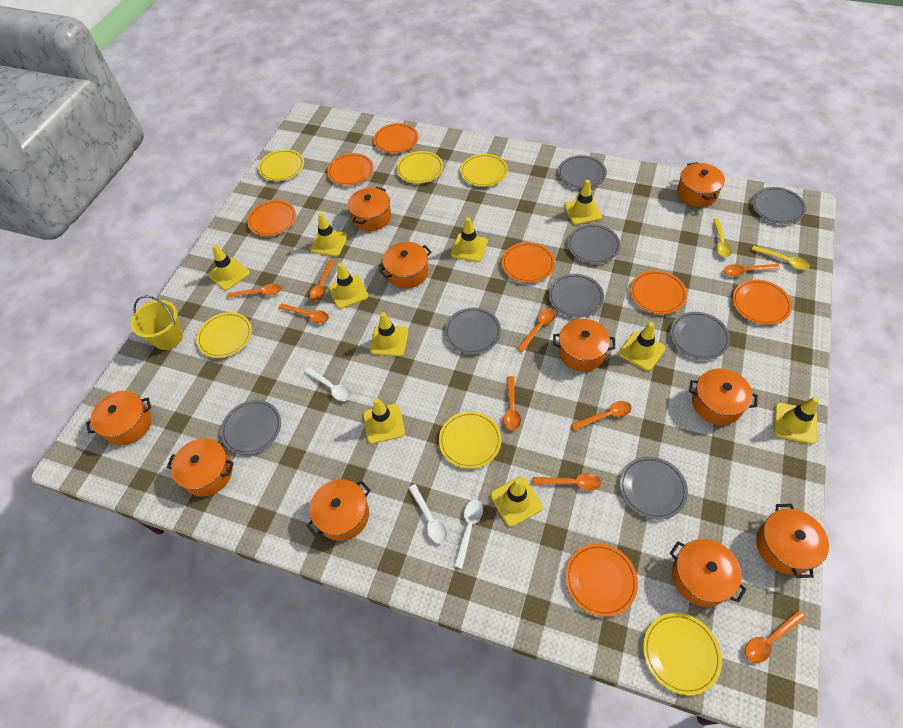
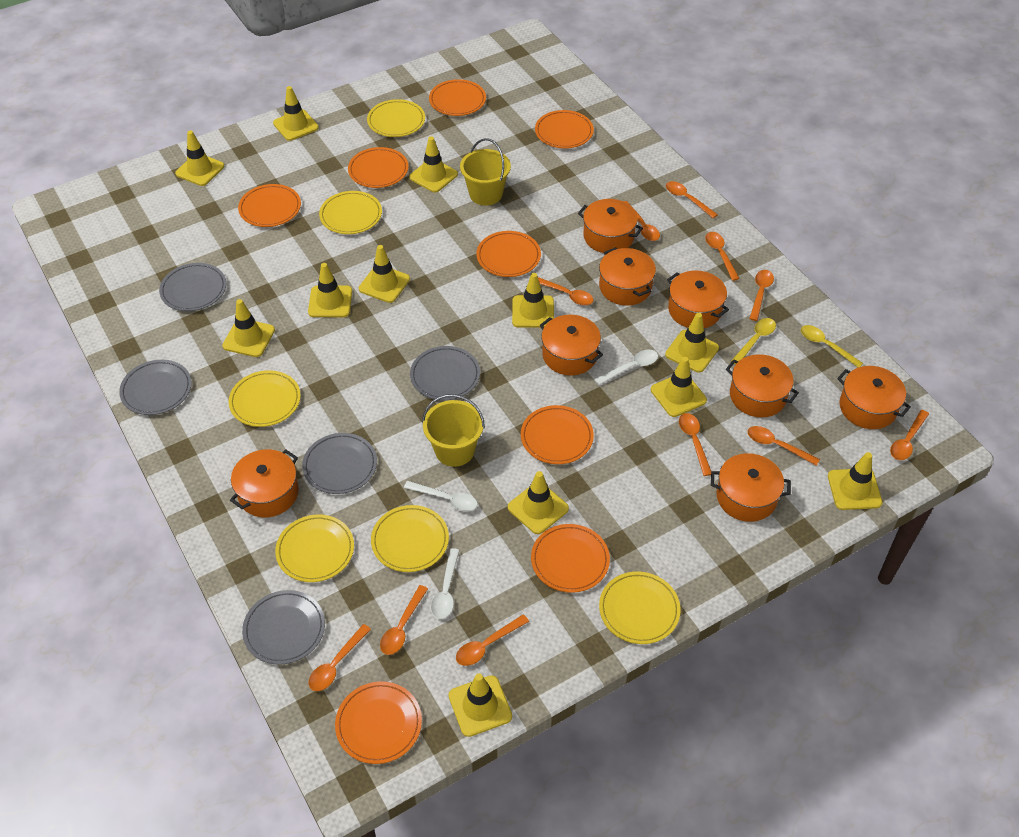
grey plate: [220,400,281,455] [445,307,501,354] [548,274,604,318] [558,155,607,189] [567,224,621,264] [619,456,688,520] [670,312,730,360] [752,187,806,224] = 8 -> [119,360,192,415] [159,263,226,311] [242,590,325,665] [302,433,377,494] [410,346,480,400] = 5
orange plate: [247,200,296,236] [327,153,374,186] [374,123,418,153] [502,242,555,283] [565,544,638,617] [630,270,687,314] [732,280,792,325] = 7 -> [238,184,301,227] [335,681,422,764] [348,147,409,188] [429,79,486,116] [476,231,541,277] [521,405,594,464] [531,524,610,593] [535,110,594,148] = 8
orange pot: [86,391,152,445] [167,438,234,497] [306,479,371,541] [348,187,391,231] [379,242,432,289] [553,319,615,371] [670,539,747,607] [677,162,725,207] [689,368,758,425] [756,504,829,578] = 10 -> [230,449,299,518] [540,315,603,376] [578,199,643,253] [599,247,656,305] [667,270,729,328] [711,453,791,522] [726,354,799,417] [837,366,911,429] = 8
orange spoon: [227,284,281,298] [278,303,329,323] [310,260,335,301] [504,376,521,430] [517,309,556,352] [533,473,601,491] [571,401,632,431] [724,264,780,276] [745,610,806,663] = 9 -> [308,624,371,691] [380,585,428,655] [456,614,529,666] [538,277,594,305] [623,201,660,241] [666,181,718,218] [679,413,711,476] [705,232,740,281] [747,426,820,466] [749,270,774,321] [890,410,929,460] = 11
yellow bucket: [131,295,183,350] = 1 -> [422,394,485,467] [460,138,511,206] = 2
yellow traffic cone: [208,245,250,290] [310,213,348,257] [329,263,368,309] [363,398,405,444] [370,312,408,356] [451,217,488,262] [491,476,543,527] [564,180,602,225] [619,322,666,371] [774,397,819,444] = 10 -> [175,131,224,186] [222,299,275,357] [273,86,319,141] [308,263,352,317] [359,245,410,303] [409,136,458,192] [449,673,512,737] [508,471,569,534] [512,273,554,328] [651,357,707,417] [665,313,719,372] [828,452,882,510] = 12

